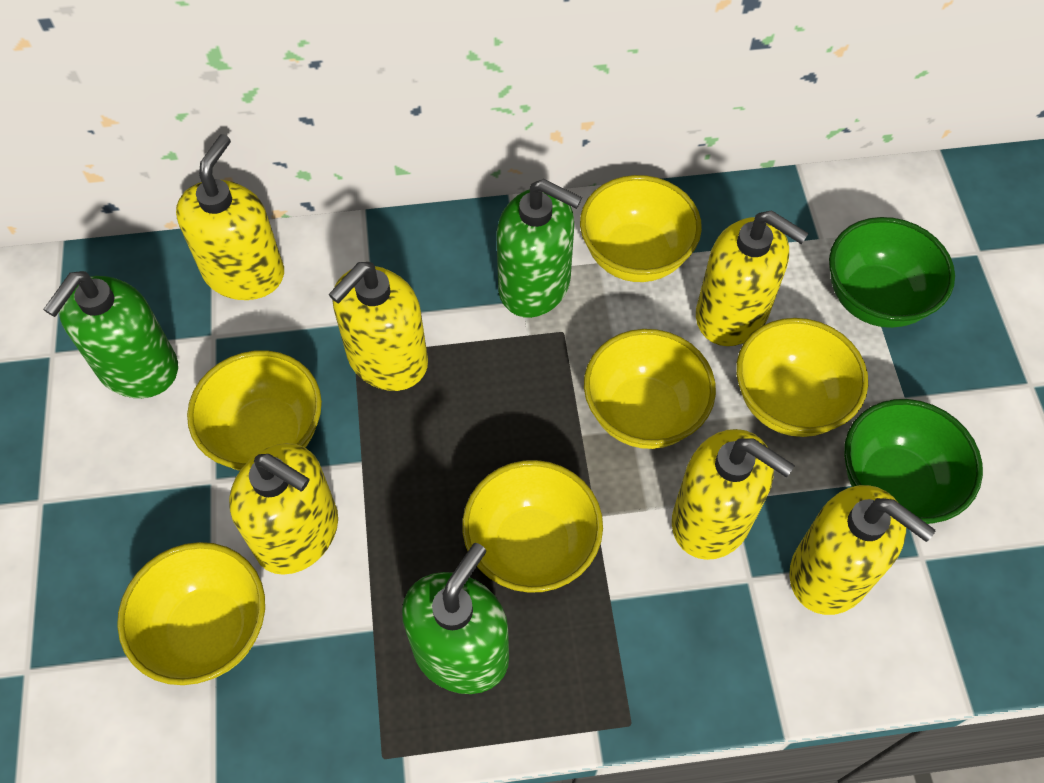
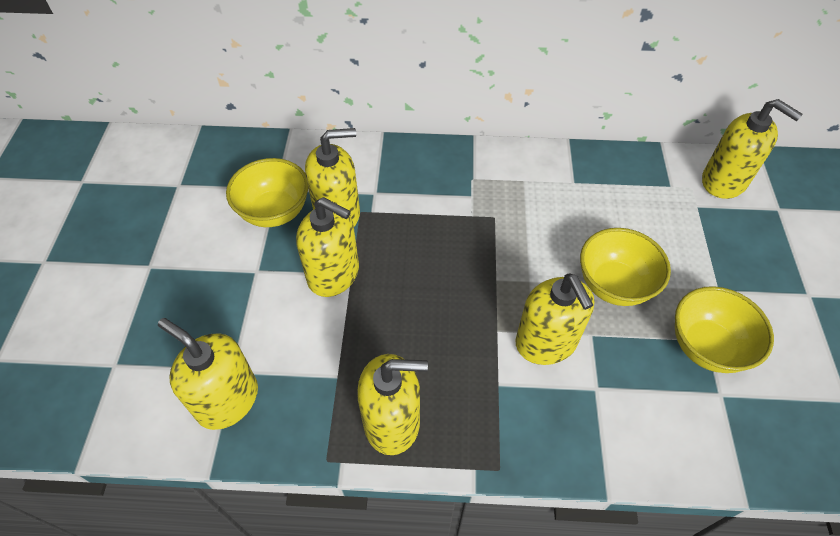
green bowl: [829,217,955,328] [844,399,983,524] = 2 -> none = 0
green soap dispenser: [43,271,178,398] [402,543,509,694] [497,179,582,318] = 3 -> none = 0
yellow bowl: [117,542,265,685] [187,350,322,471] [462,460,603,593] [580,175,702,282] [584,329,716,449] [736,318,868,437] = 6 -> [226,158,308,227] [580,228,671,306] [675,286,774,373] = 3

